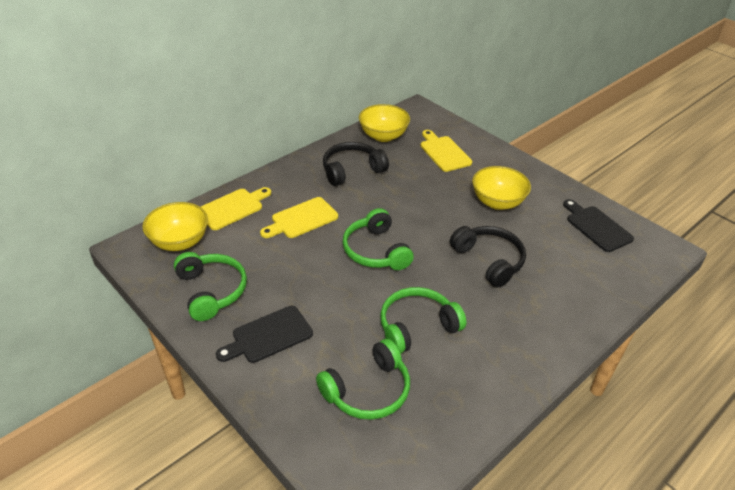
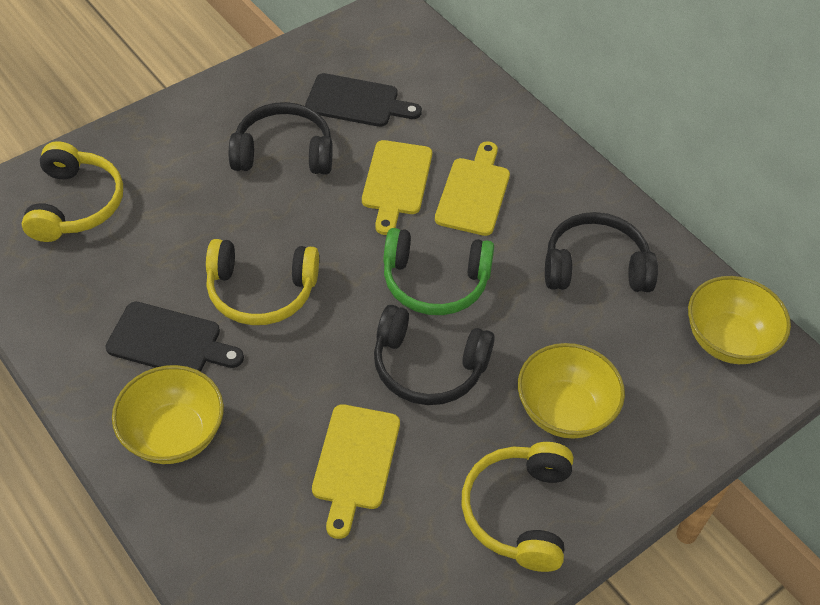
black headphones: [323,142,389,186] [450,226,526,288] = 2 -> [229,102,333,175] [374,305,495,405] [545,212,658,292] = 3
green headphones: [174,252,247,321] [316,339,410,420] [343,208,414,270] [380,287,466,354] = 4 -> [384,228,494,315] = 1
yellow headphones: none = 0 -> [22,141,123,242] [206,239,319,325] [462,442,573,572] = 3

